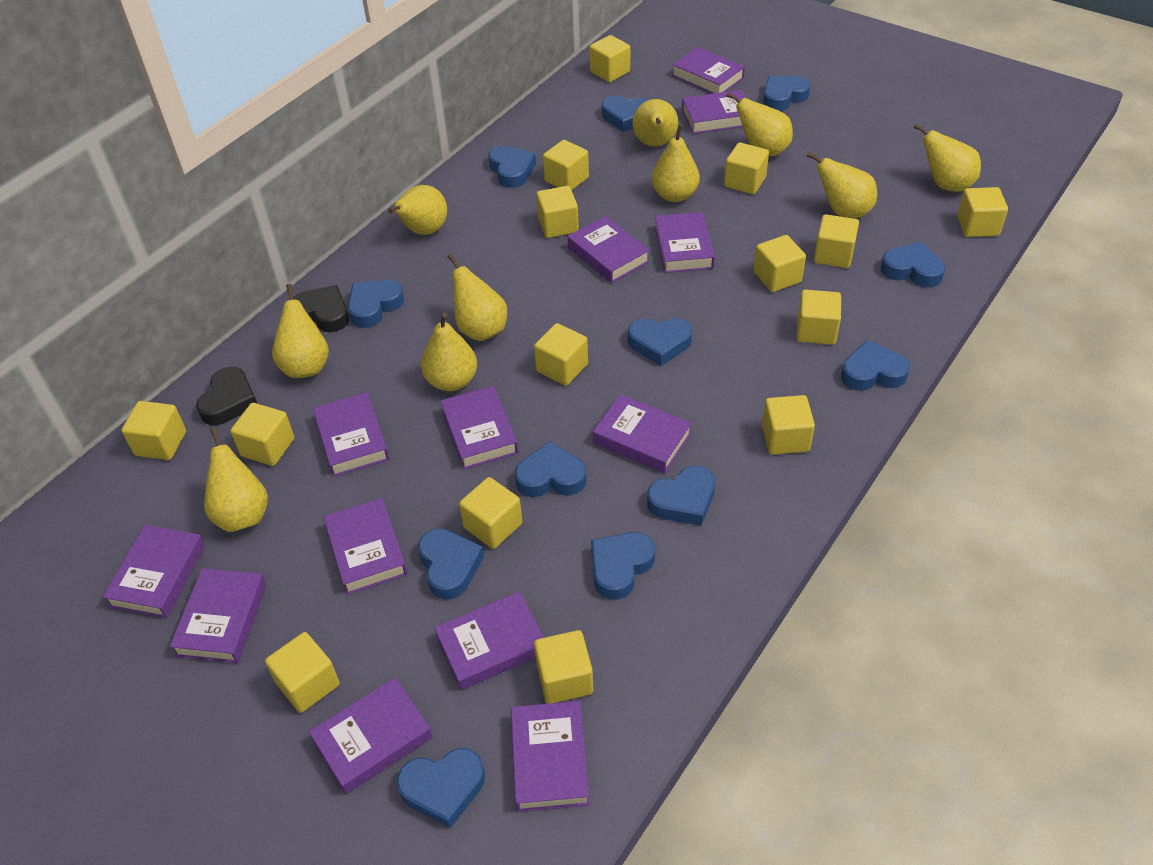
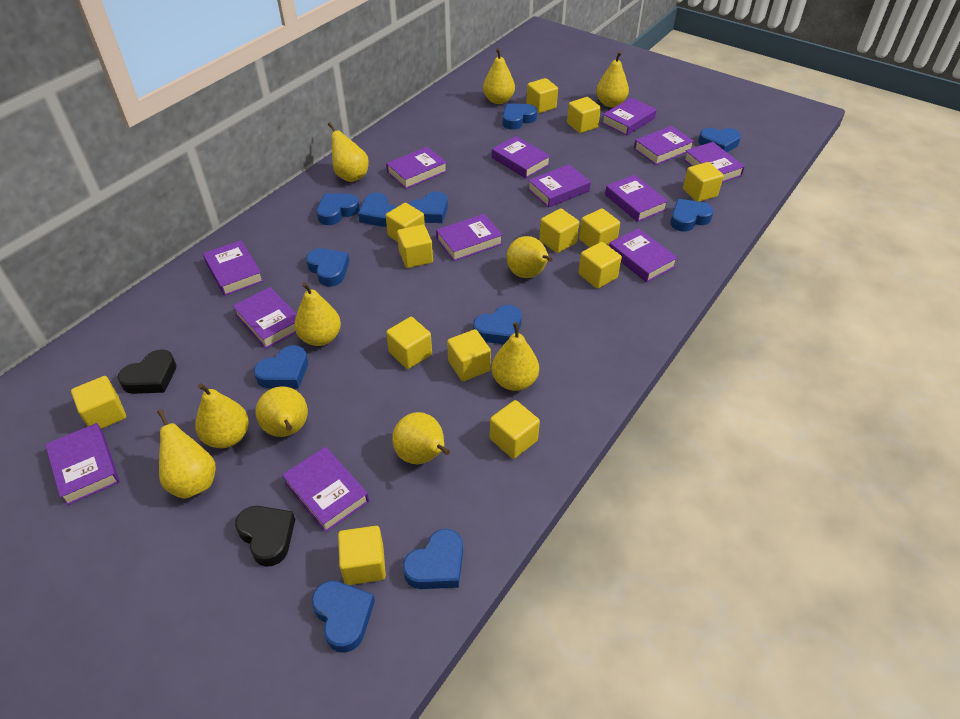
blue heart: [348,279,404,328] [397,748,485,828] [418,528,484,600] [488,145,536,188] [515,441,587,497] [591,532,655,600] [602,96,648,132] [628,318,692,366] [647,466,715,526] [763,76,810,111] [841,340,910,391] [881,242,945,288] = 12 -> [254,345,308,388] [306,248,349,286] [312,581,375,653] [316,193,360,225] [358,193,396,227] [403,529,463,589] [408,191,448,223] [473,305,522,344] [502,103,537,130] [670,199,714,232] [698,128,741,152] = 11
yellow cube: [121,401,186,460] [230,403,294,466] [265,632,340,713] [459,477,523,549] [534,323,588,386] [534,630,593,704] [536,186,579,238] [543,140,589,191] [589,35,630,82] [724,142,769,194] [753,235,806,292] [762,395,815,455] [797,290,841,345] [814,214,859,268] [957,187,1008,237] = 15 -> [71,376,126,429] [338,526,386,585] [386,203,425,242] [386,317,432,369] [397,225,433,268] [447,329,491,381] [490,400,540,459] [526,78,558,113] [539,209,580,253] [567,97,601,133] [578,242,622,289] [579,208,620,248] [683,162,724,202] = 13

